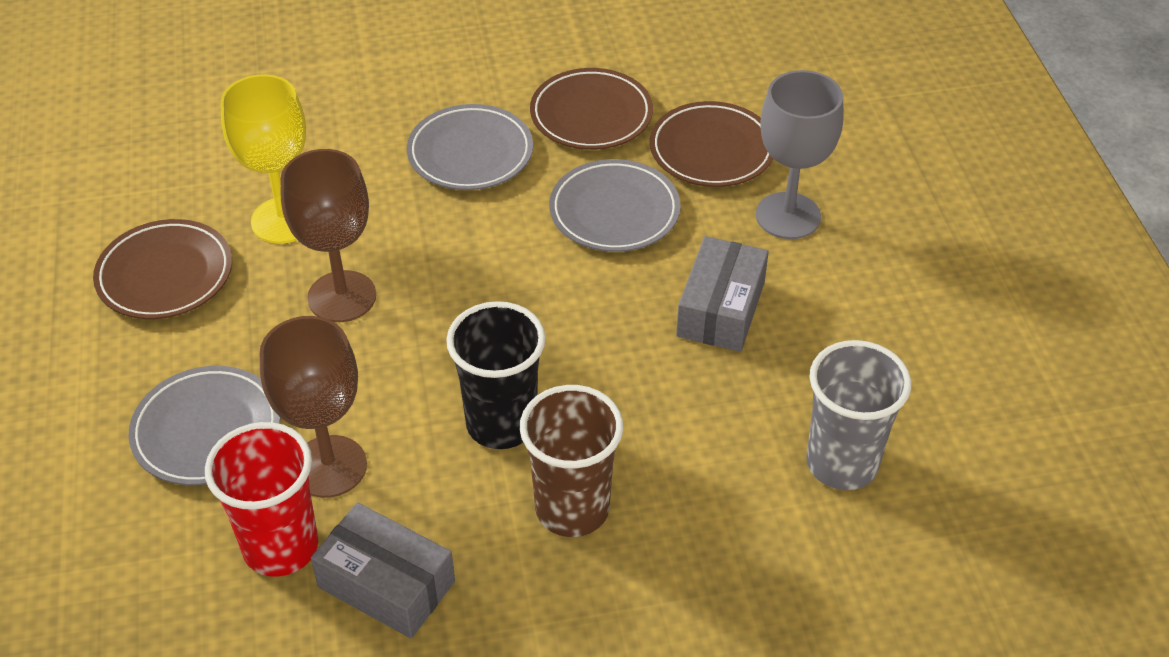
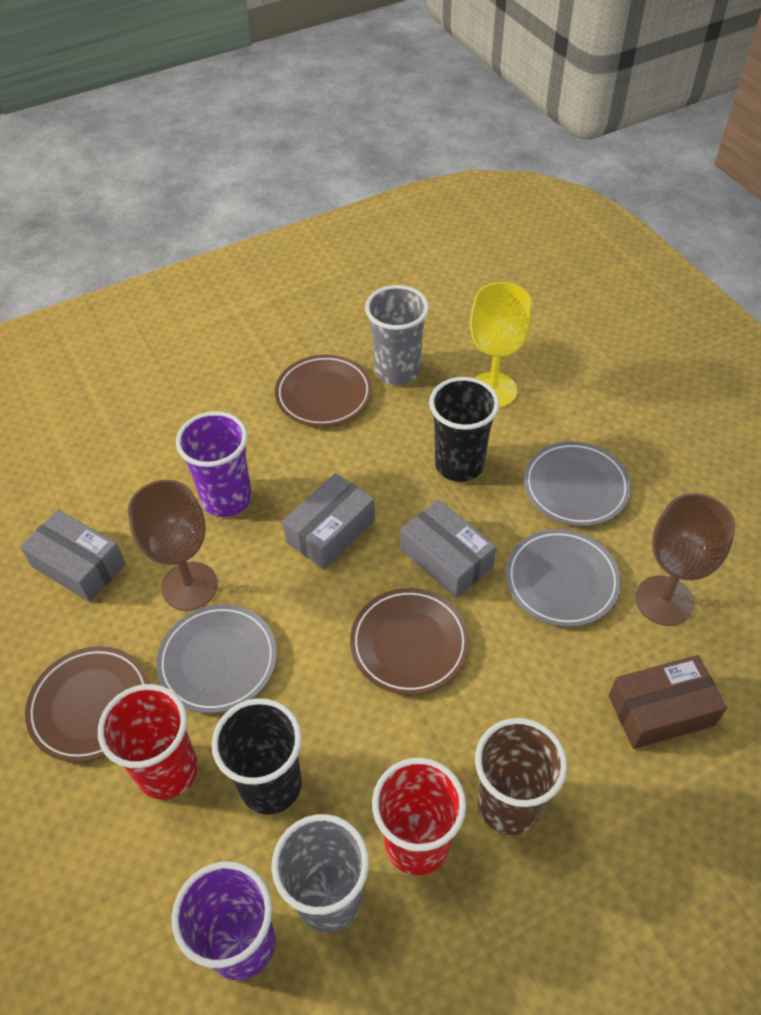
black cup: [446,301,546,449] = 1 -> [212,698,302,815] [429,377,500,482] = 2
brown box: none = 0 -> [609,655,727,749] = 1
grey box: [311,502,455,638] [676,236,769,352] = 2 -> [20,510,126,602] [282,473,375,570] [401,499,496,598] = 3
grey cup: [806,340,911,490] = 1 -> [272,814,369,933] [365,285,429,385] = 2
grey goblet: [756,70,844,239] = 1 -> none = 0
purple cup: none = 0 -> [171,861,275,980] [176,411,252,517] = 2
red cup: [205,422,318,577] = 1 -> [98,684,198,799] [372,758,466,875] = 2

